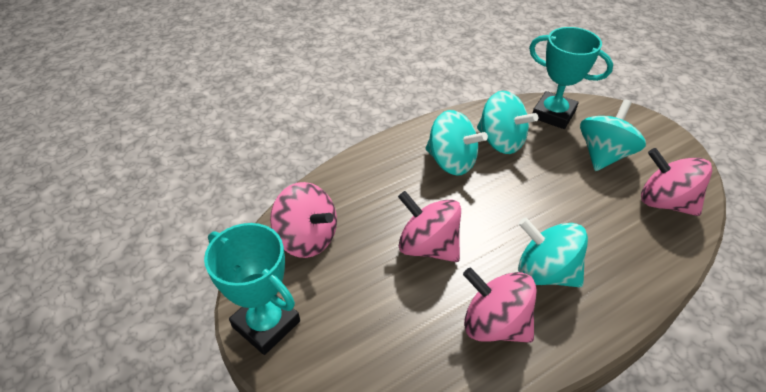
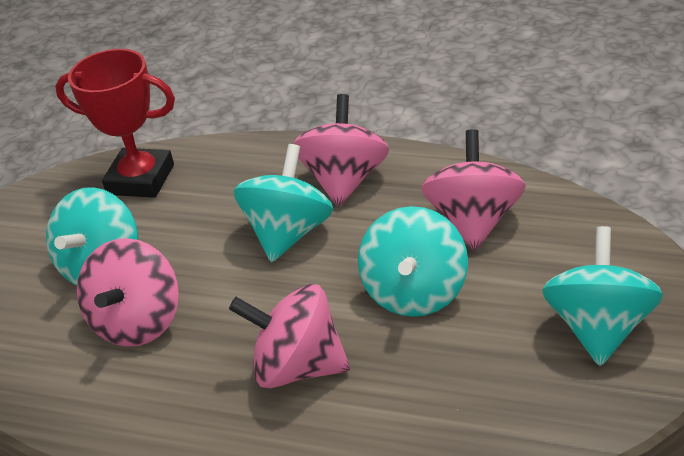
red trophy: none = 0 -> [55,49,175,198] = 1
turquoise trophy: [204,223,300,355] [529,27,613,129] = 2 -> none = 0

